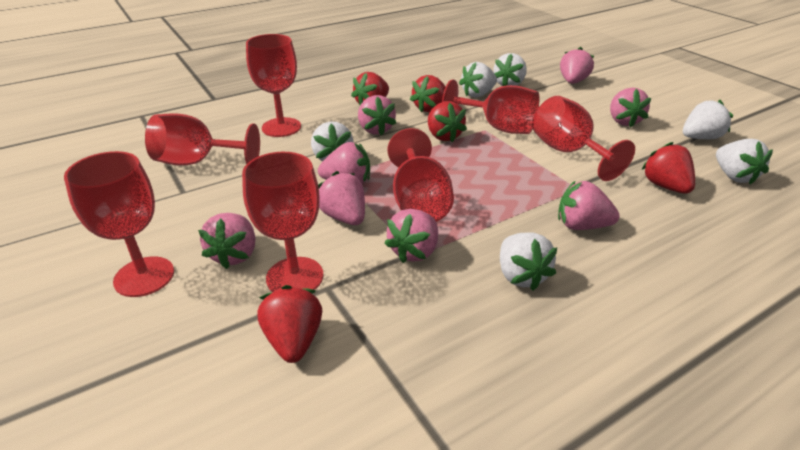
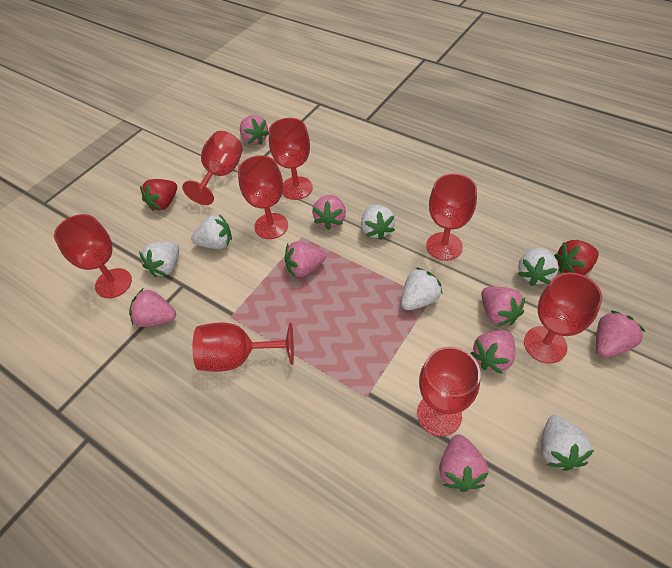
red goblet: [64,151,174,297] [145,113,260,165] [242,152,324,292] [246,34,301,137] [387,128,454,222] [442,79,540,134] [532,96,635,181] = 7 -> [54,214,132,298] [182,131,243,205] [193,322,294,372] [238,155,288,239] [269,118,313,200] [417,346,481,436] [426,174,477,261] [524,273,602,364] = 8
red strawberry: [258,285,322,363] [351,72,389,105] [410,75,445,112] [428,101,467,142] [641,142,695,194] = 5 -> [140,179,177,211] [554,240,599,275] = 2

